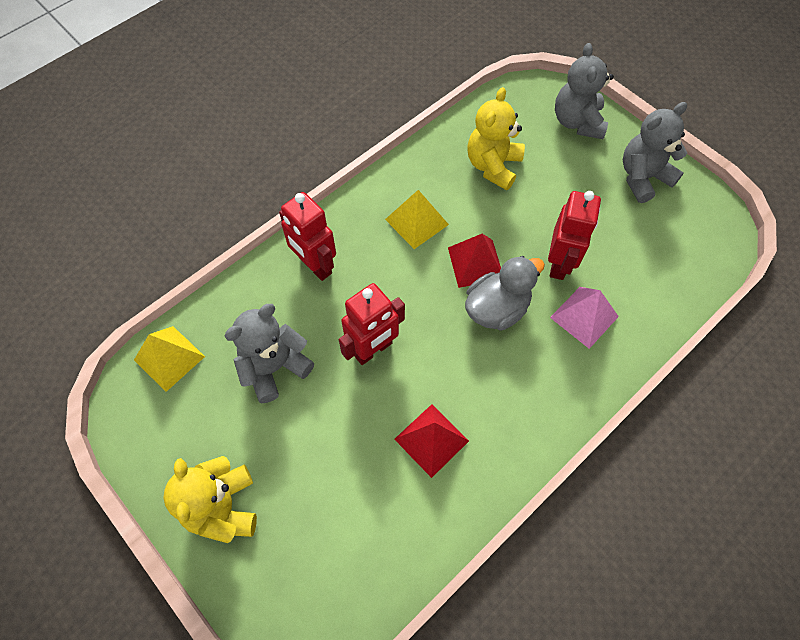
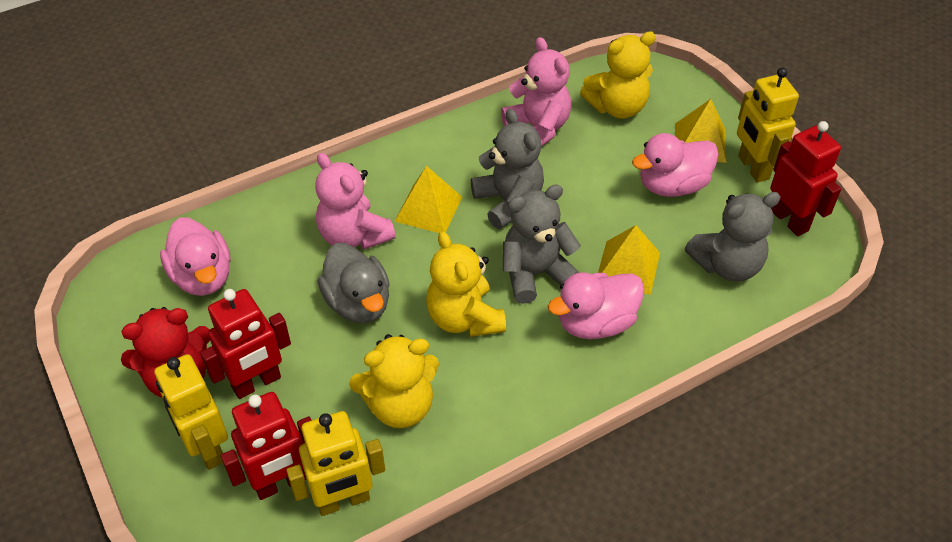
pink duck: none = 0 -> [160,217,231,296] [548,272,644,339] [632,133,719,197] = 3
pink pyramid: [550,287,619,349] = 1 -> none = 0
pink teddy bear: none = 0 -> [315,153,396,250] [501,37,572,147] = 2
red pyramid: [394,404,469,478] [448,234,501,288] = 2 -> none = 0
red teddy bear: none = 0 -> [121,307,210,398] = 1
yellow pyramid: [134,326,205,392] [385,190,449,249] = 2 -> [395,166,462,233] [598,225,660,295] [675,99,727,163] = 3
yellow robot: none = 0 -> [154,354,228,470] [286,411,385,516] [737,68,799,183] = 3
yellow teddy bear: [163,456,257,543] [467,87,525,190] = 2 -> [349,334,439,428] [426,232,506,337] [580,31,656,119] = 3

